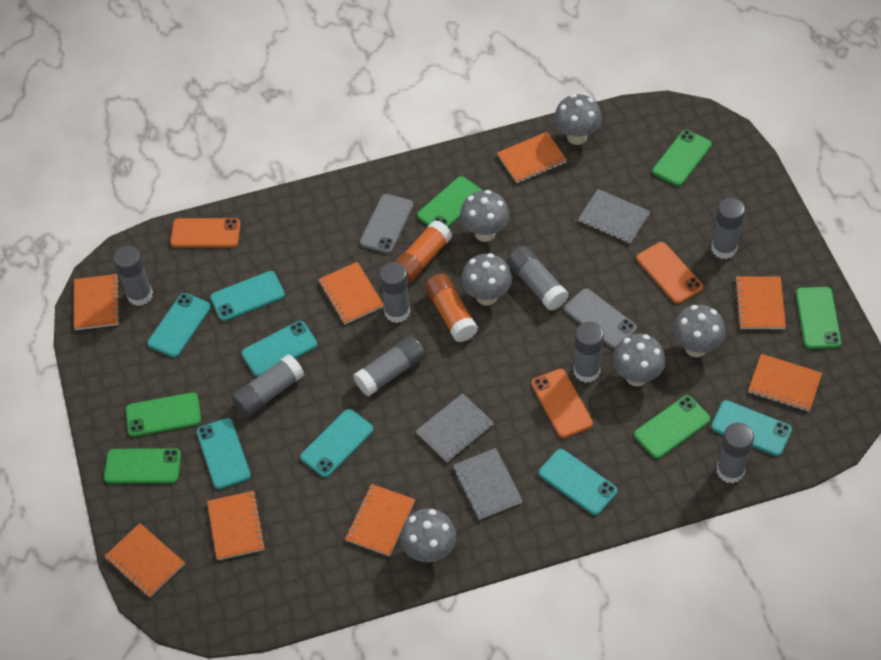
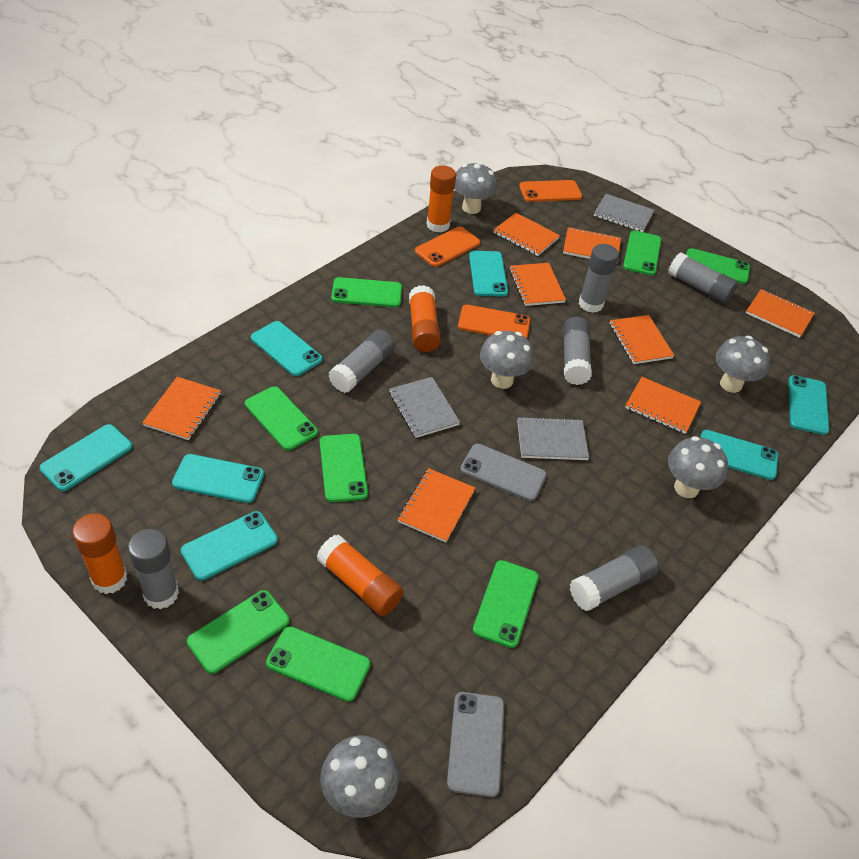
green phone: [104,448,181,484] [126,392,201,437] [417,176,483,227] [634,395,711,459] [652,130,712,186] [796,287,841,349] = 6 -> [187,590,289,674] [245,386,318,451] [266,626,370,702] [320,434,368,502] [331,277,402,307] [473,560,539,648] [623,230,661,276] [686,248,750,284] = 8
grey glue stick: [113,246,153,306] [232,354,304,417] [353,335,425,397] [379,262,410,323] [507,246,568,311] [573,322,604,383] [711,198,745,259] [717,423,754,483] = 8 -> [128,529,179,609] [329,330,395,393] [563,317,592,385] [570,545,659,611] [579,244,619,313] [668,252,738,304] = 6
grey mushroom: [400,508,456,563] [460,190,509,242] [461,253,512,305] [554,94,602,145] [612,334,665,387] [673,305,725,357] = 6 -> [320,735,399,818] [455,162,497,214] [480,331,534,389] [668,436,728,498] [716,336,770,393] = 5
orange glue stick: [395,220,452,284] [425,273,478,342] = 2 -> [72,513,127,594] [317,534,404,616] [409,285,441,352] [427,165,456,233] = 4

